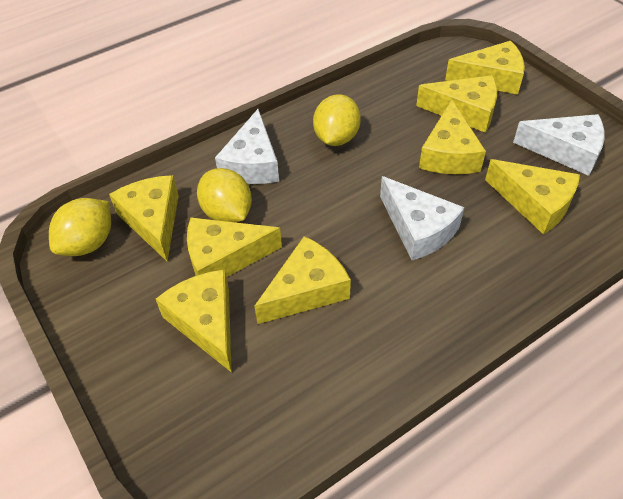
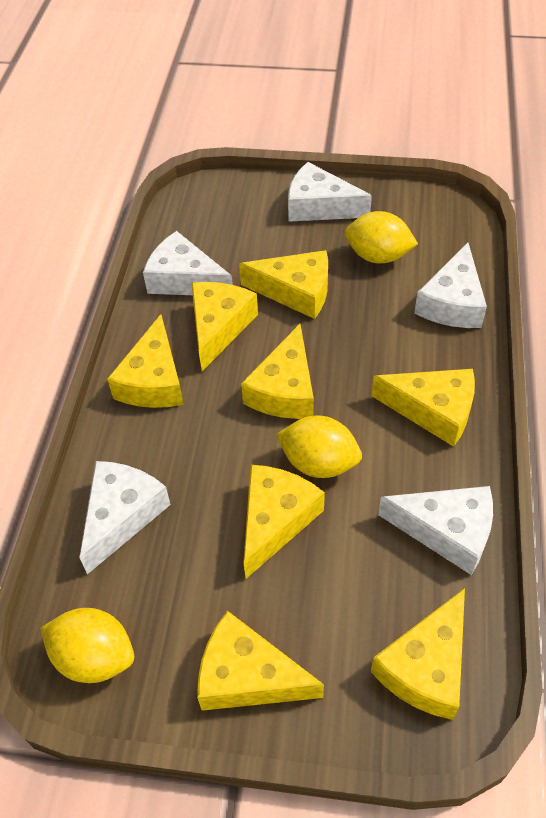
white cheese: [215,109,279,184] [380,176,464,260] [513,114,605,176] = 3 -> [79,461,171,575] [143,231,233,295] [288,162,372,222] [378,486,493,575] [414,243,487,328] = 5

